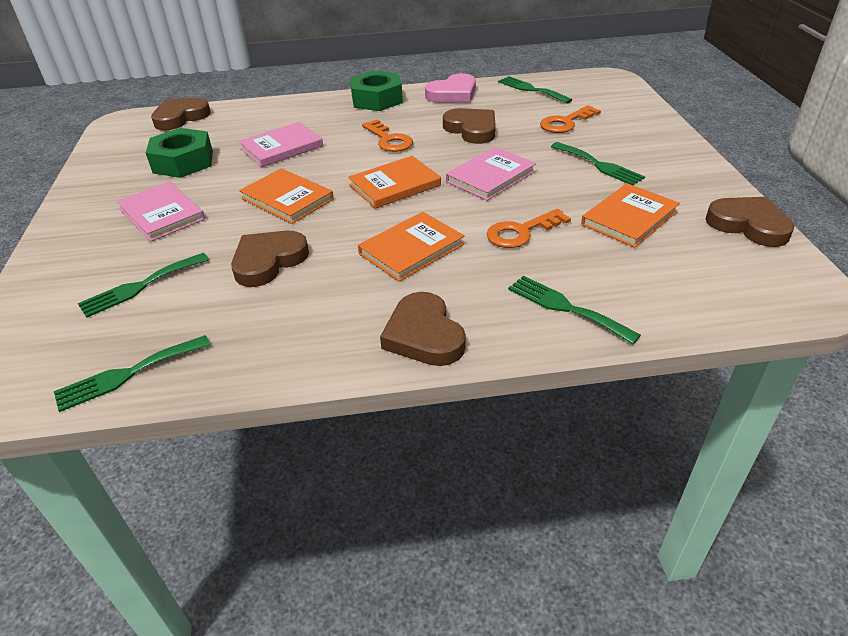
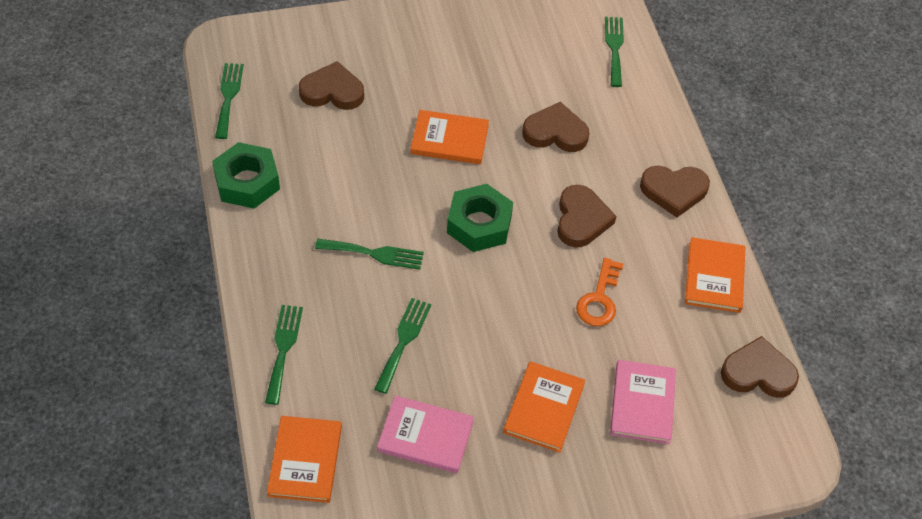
orange key: [362,120,413,152] [487,209,571,248] [540,105,601,133] = 3 -> [576,258,623,326] = 1
pink book: [117,182,205,242] [239,122,323,167] [446,147,536,201] = 3 -> [377,395,474,473] [610,360,676,444] = 2
pink heart: [425,73,476,103] = 1 -> none = 0

